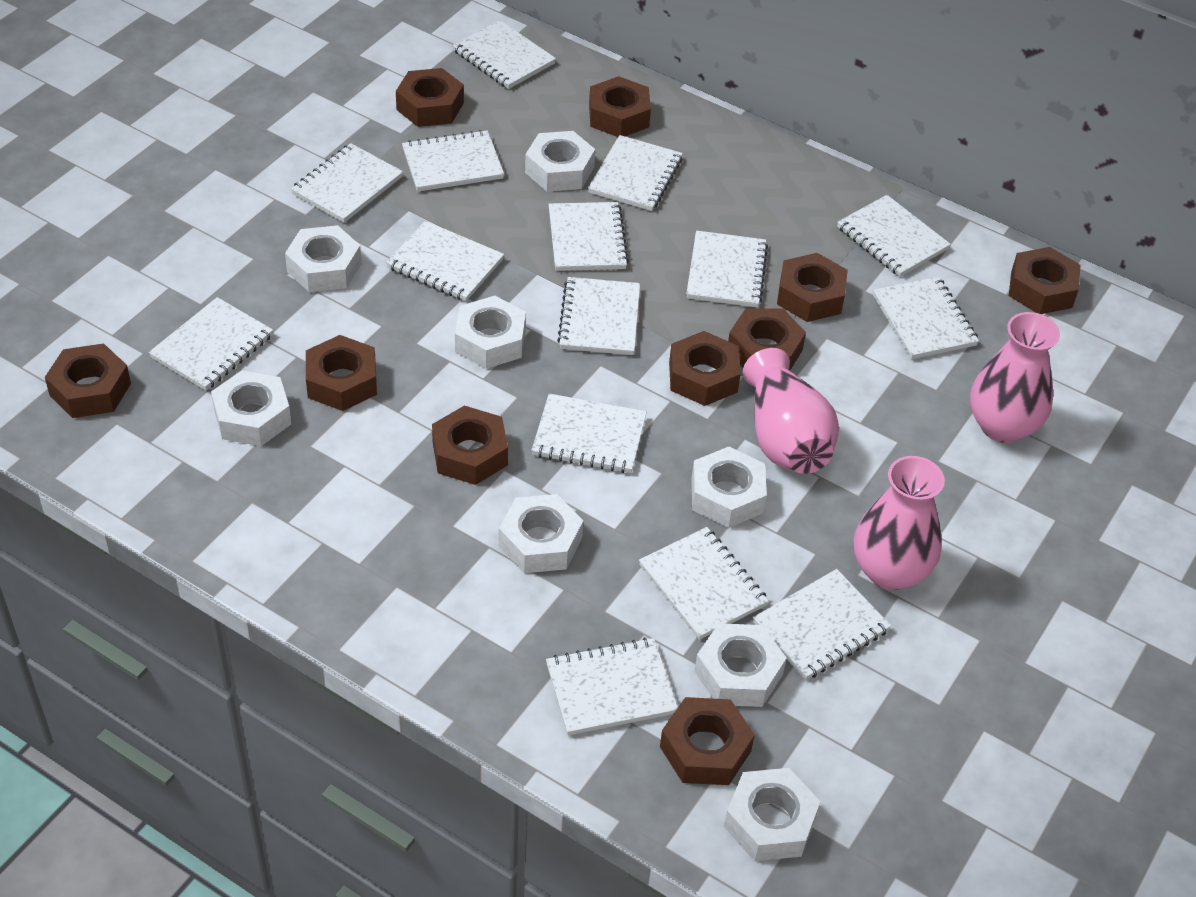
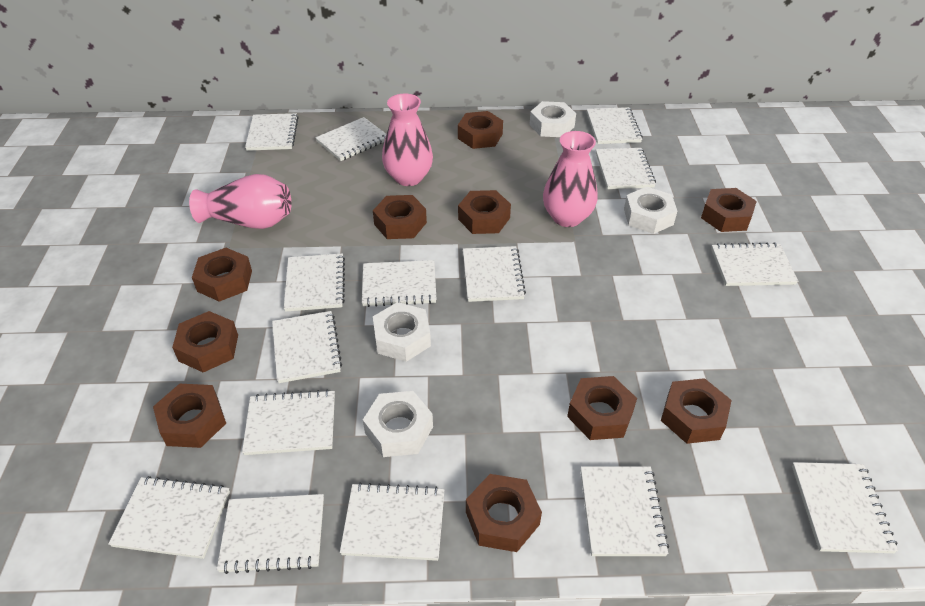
white nut: [211,370,291,446] [285,225,362,292] [455,296,526,369] [499,494,583,573] [525,131,595,192] [691,447,767,528] [694,623,787,707] [724,768,821,861] = 8 -> [363,391,433,457] [373,302,431,362] [529,101,576,137] [624,187,677,234] = 4

